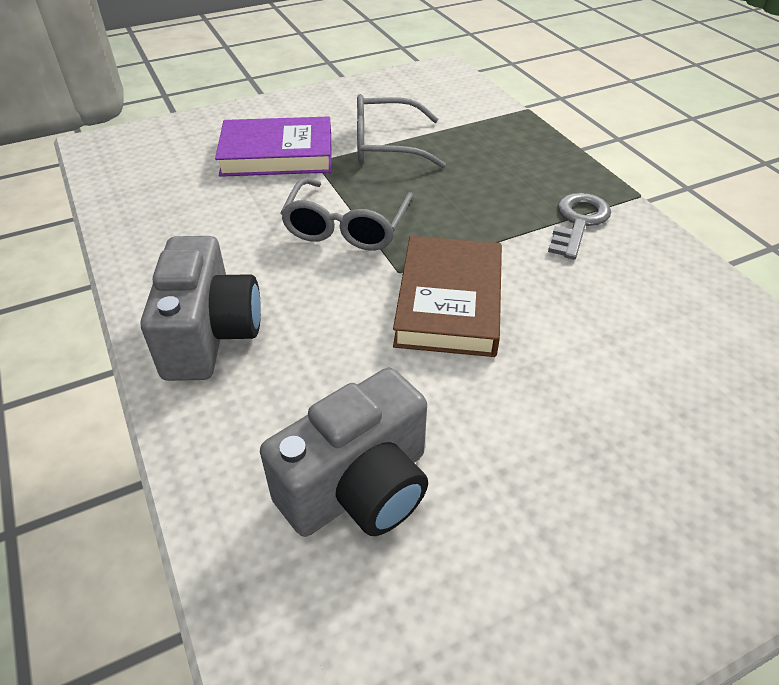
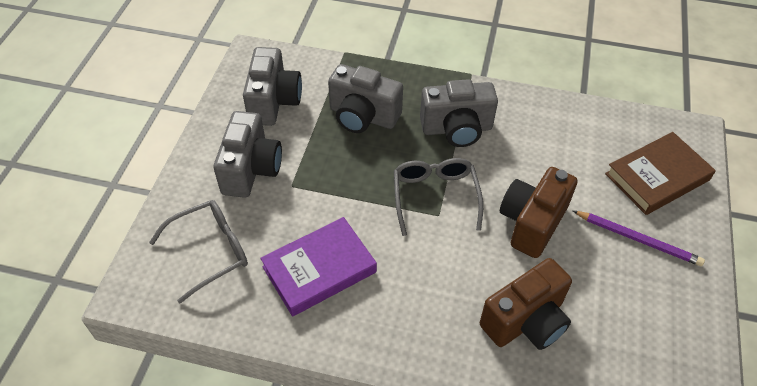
brown camera: none = 0 -> [480,258,572,350] [500,167,578,258] = 2
grey camera: [141,236,261,381] [260,368,428,537] = 2 -> [214,111,282,198] [243,47,302,126] [328,64,403,133] [420,79,498,147] = 4
grey key: [548,193,611,260] = 1 -> none = 0
purple pencil: none = 0 -> [573,211,705,266] = 1

